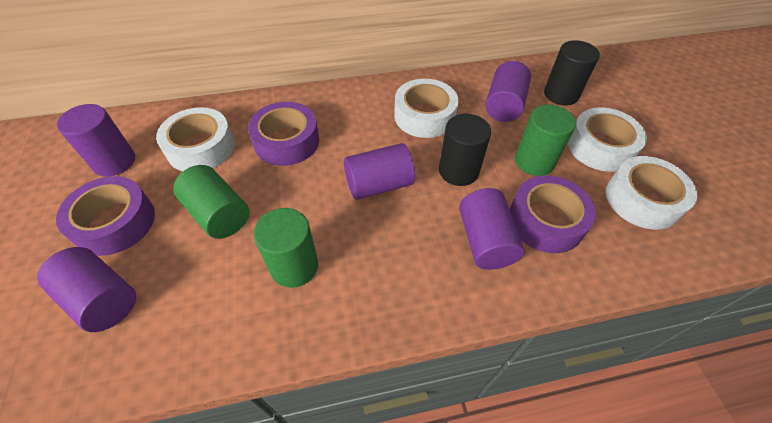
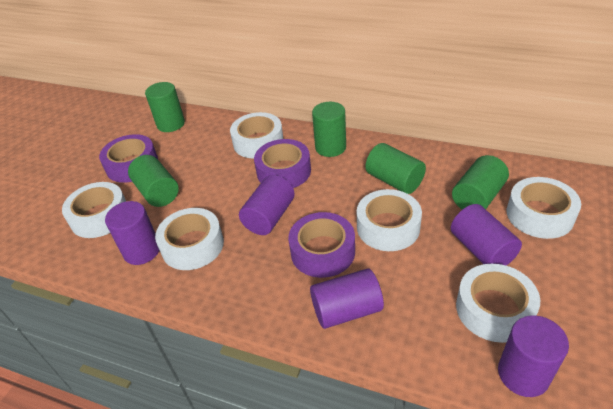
black cylinder: [439,114,491,186] [544,40,600,106] = 2 -> none = 0
green cylinder: [173,165,249,239] [254,208,318,288] [515,105,576,176] = 3 -> [128,155,179,207] [145,82,185,132] [312,102,346,157] [366,143,426,194] [452,155,509,210] = 5
white tape: [156,107,235,171] [394,79,459,138] [568,107,647,172] [606,156,697,230] = 4 -> [62,182,126,238] [155,208,224,270] [230,112,284,159] [357,189,422,251] [456,264,540,343] [507,177,581,239] = 6

